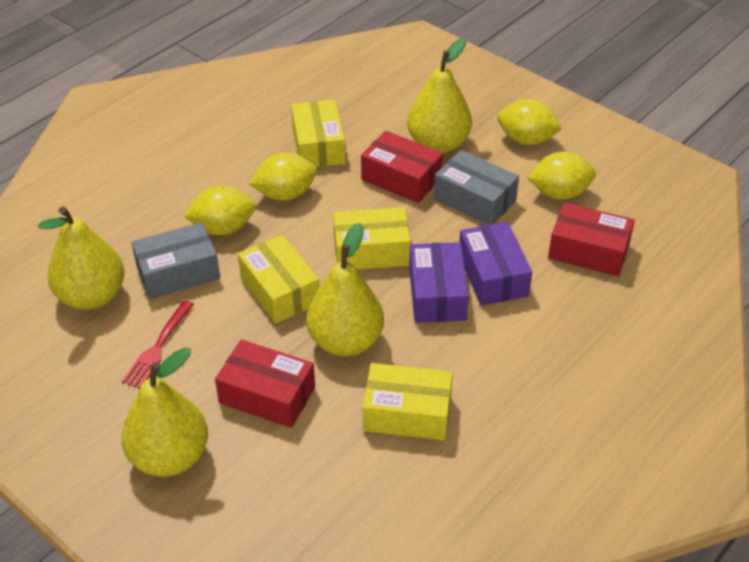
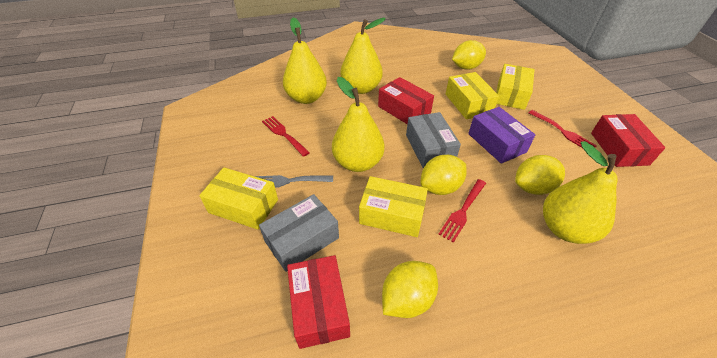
grey fork: none = 0 -> [255,175,333,188] = 1
purple box: [409,242,469,323] [459,222,532,306] = 2 -> [468,107,535,164] = 1
red fork: [122,300,194,389] = 1 -> [262,116,310,157] [438,179,486,243] [529,110,597,148] = 3

